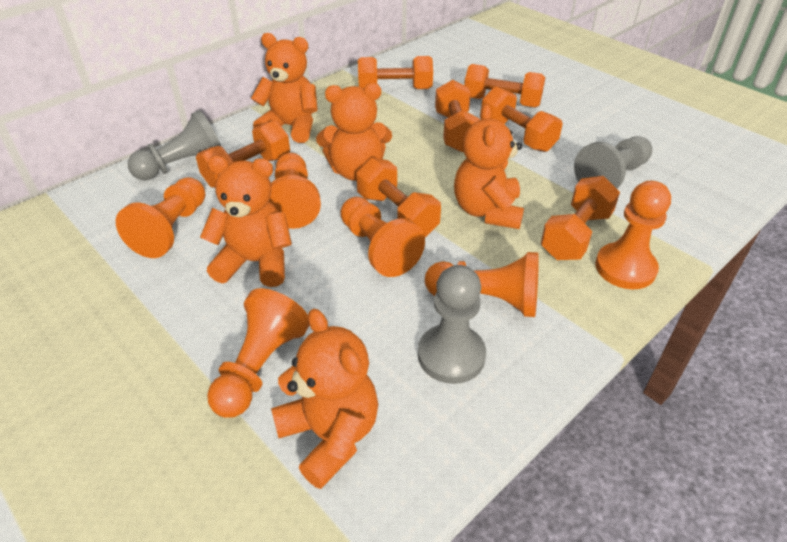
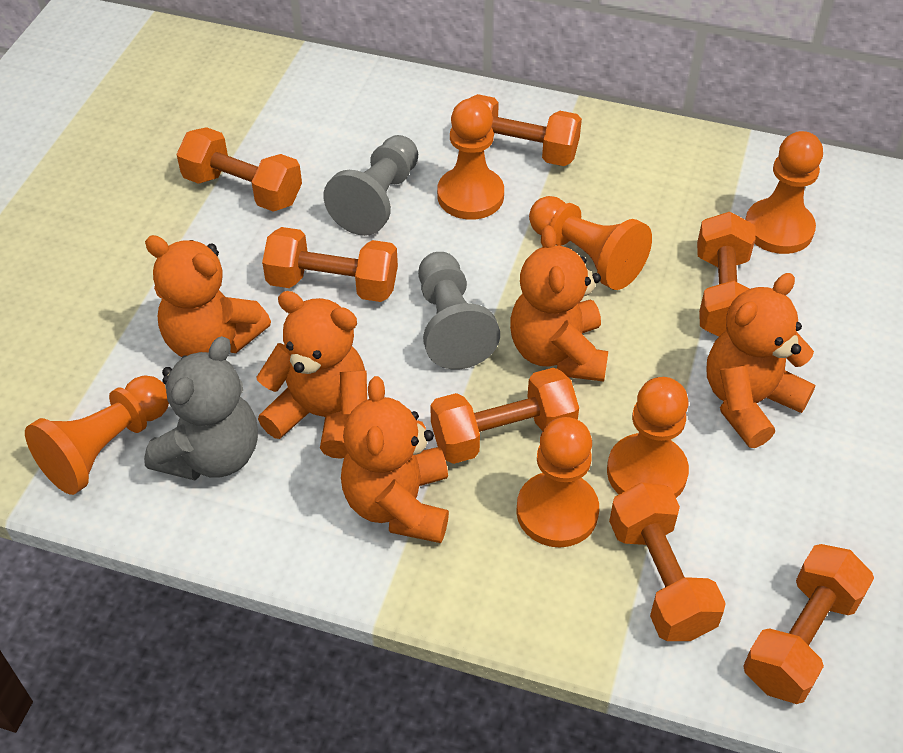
grey pawn: [128,110,221,180] [418,265,486,384] [574,136,652,189] = 3 -> [323,135,418,236] [418,252,500,369] = 2
grey teddy bear: none = 0 -> [144,336,258,480] = 1

